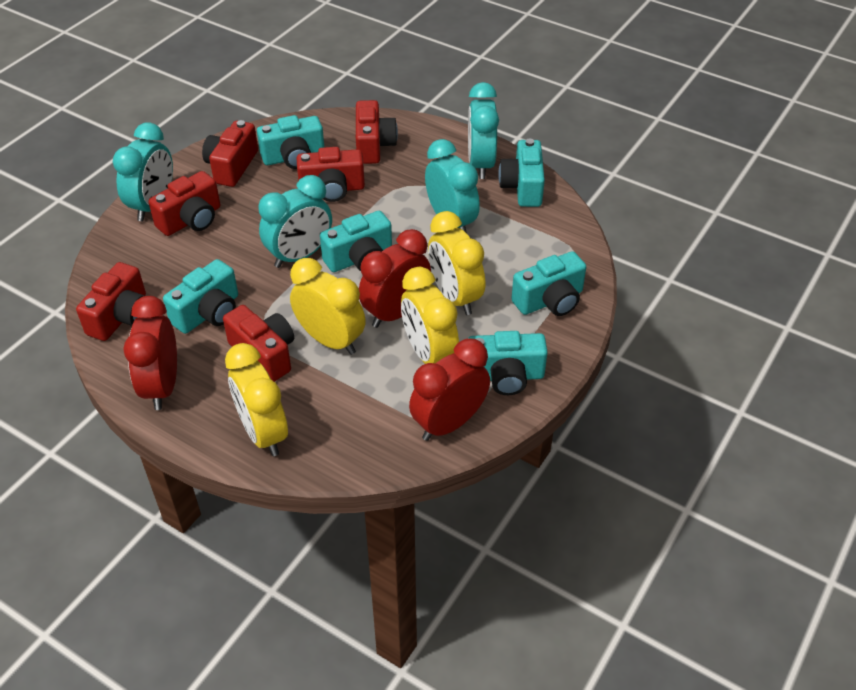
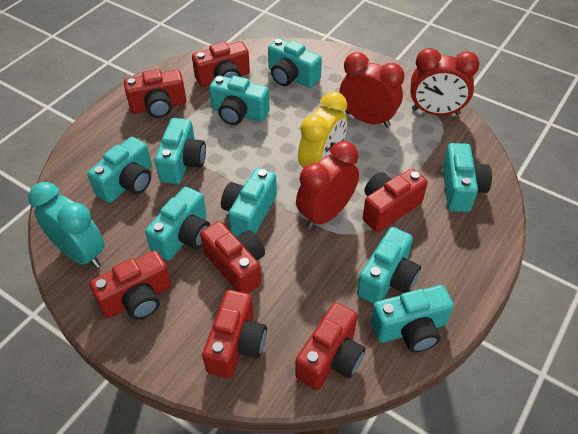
red camera: [76,262,146,341] [148,171,220,236] [202,120,258,187] [223,305,294,382] [297,147,365,202] [356,100,398,164] = 6 -> [89,251,172,320] [124,69,186,118] [192,41,250,87] [200,221,265,294] [202,290,267,379] [295,302,365,390] [363,169,428,232] = 7
turquoise camera: [163,259,238,334] [257,115,324,169] [320,211,392,272] [468,331,548,395] [498,139,545,207] [511,251,586,316] = 6 -> [87,137,152,203] [145,187,210,260] [155,118,206,184] [209,75,270,125] [221,168,277,236] [268,38,322,88] [357,227,421,304] [371,285,454,353] [442,143,492,212] = 9
turquoise clock: [113,123,173,221] [259,175,332,268] [425,139,480,233] [468,82,499,179] = 4 -> [28,182,104,268] = 1
yellow clock: [225,343,288,456] [290,258,366,355] [401,267,459,364] [428,211,485,315] = 4 -> [298,91,347,168] = 1

